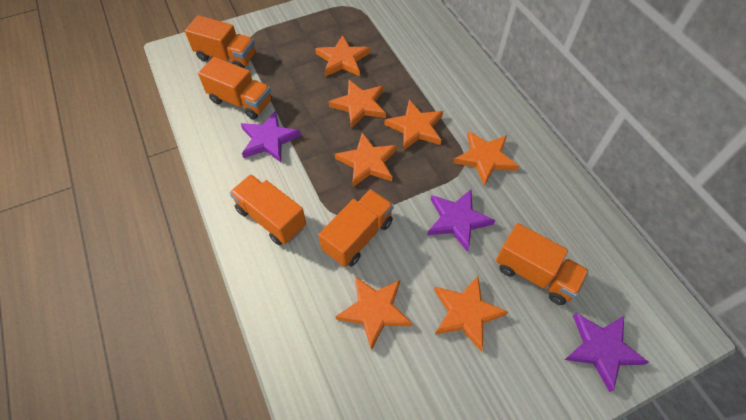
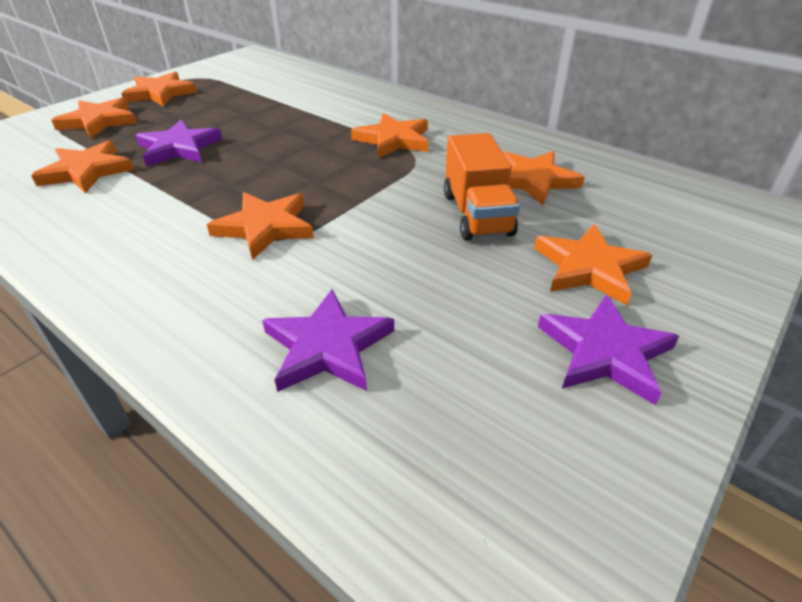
orange truck: [185,15,256,68] [198,57,272,119] [230,174,306,245] [319,189,394,267] [496,223,589,305] = 5 -> [444,133,520,240] = 1

